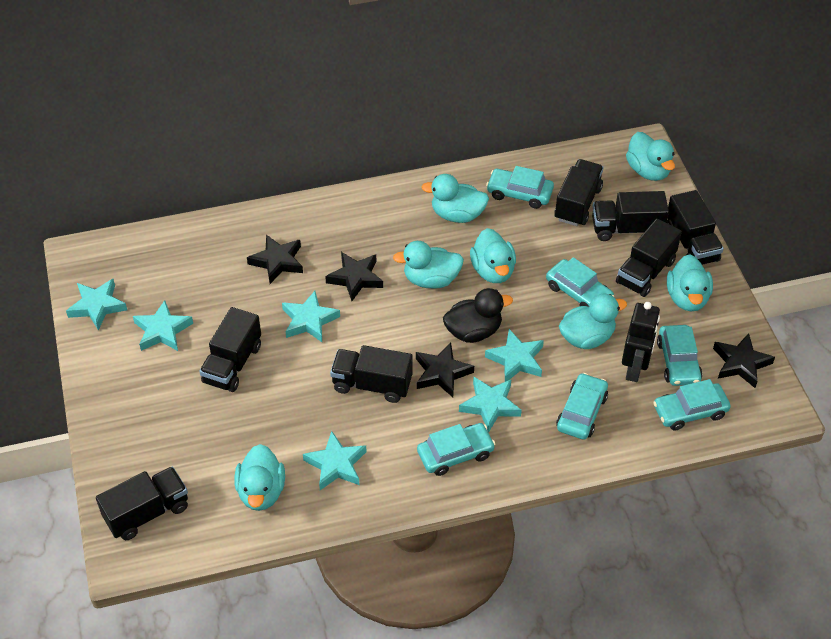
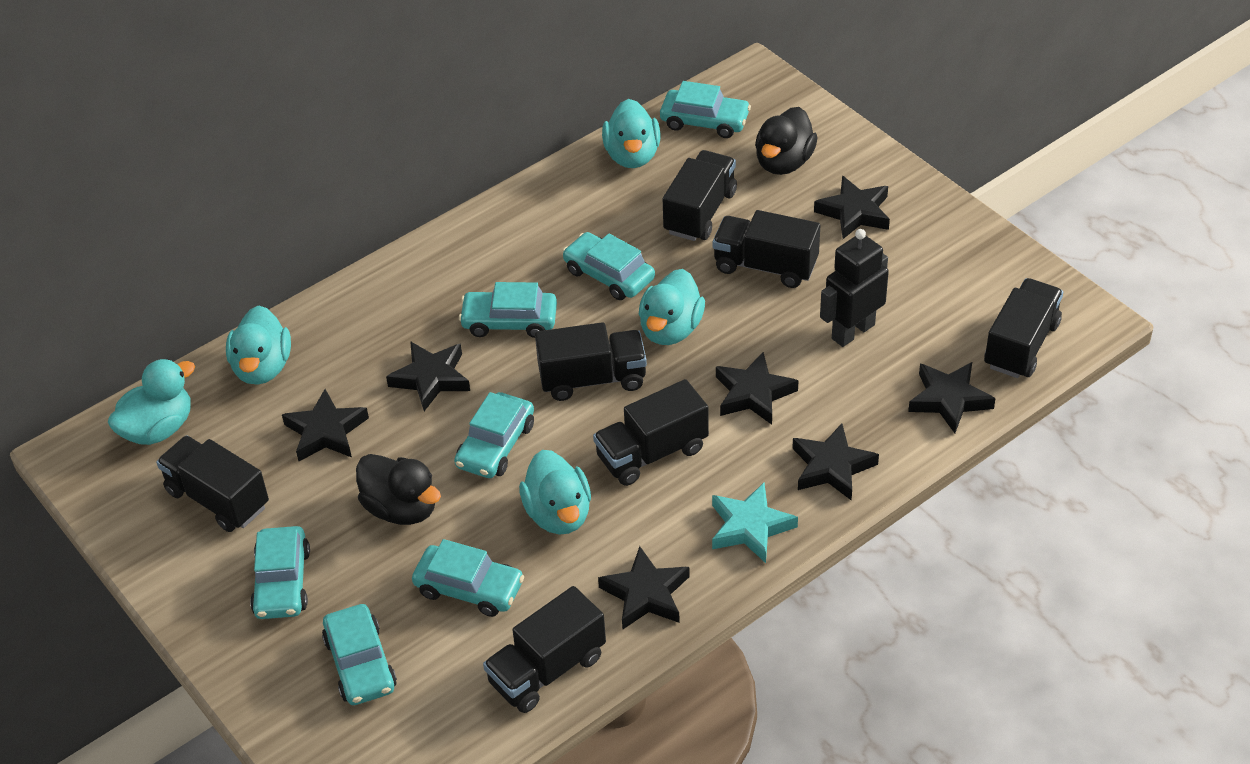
black duck: [443,288,513,343] = 1 -> [356,454,441,525] [755,107,818,175] = 2
black star: [247,235,303,284] [325,252,383,301] [416,343,474,397] [713,333,775,388] = 4 -> [282,389,369,461] [386,341,470,411] [598,546,690,630] [716,352,799,425] [792,423,879,500] [814,176,890,239] [908,362,996,433] = 7
turquoise car: [417,423,495,476] [486,166,554,209] [546,257,614,307] [556,373,608,439] [653,379,731,431] [657,325,703,386] = 6 -> [250,526,310,619] [322,604,397,705] [412,539,524,617] [454,392,534,478] [459,282,557,338] [563,232,655,300] [660,81,751,138] = 7
turquoise duck: [235,444,285,511] [393,241,464,288] [421,174,489,223] [470,228,516,283] [559,294,627,349] [626,132,675,181] [667,254,713,312] = 7 -> [108,359,195,445] [226,305,291,385] [519,450,591,535] [602,99,660,168] [639,269,705,345] = 5
turquoise star: [66,279,127,330] [133,300,193,351] [282,291,340,342] [303,431,367,490] [459,376,522,433] [485,329,544,382] = 6 -> [712,483,798,563] = 1

